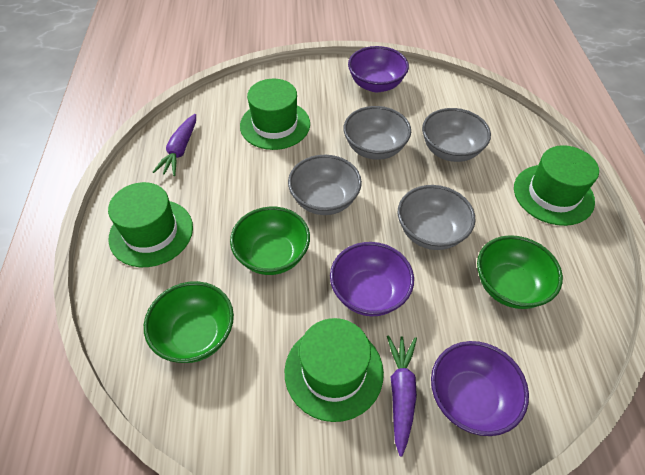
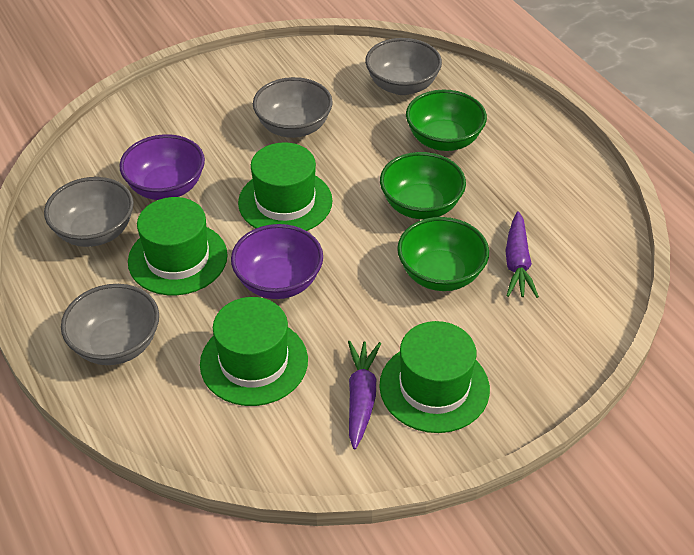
purple bowl: [330,242,414,316] [348,46,409,92] [431,341,529,436] = 3 -> [119,134,205,200] [231,224,323,299] = 2

